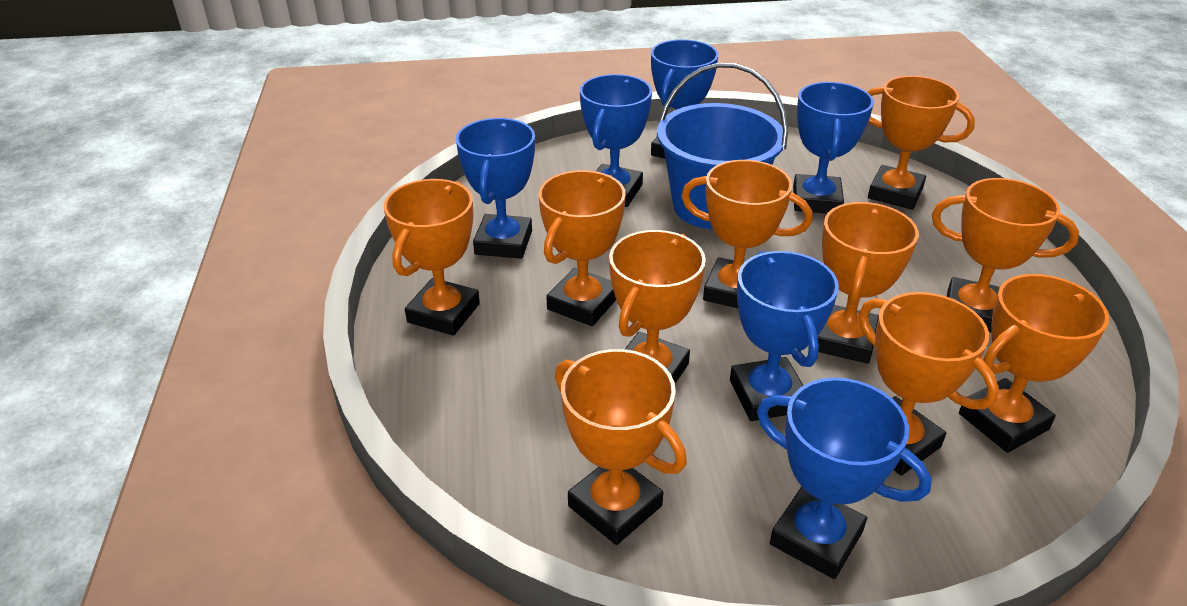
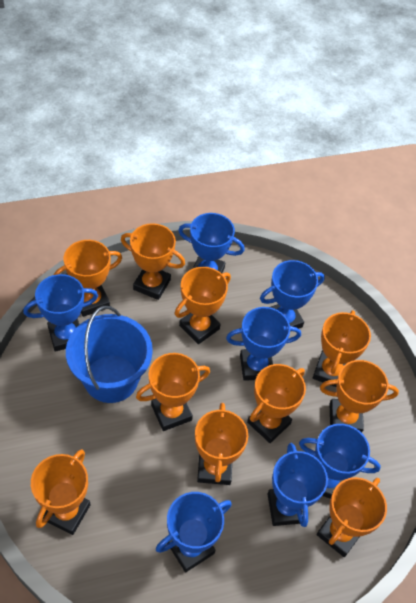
blue trophy: [456,118,535,259] [580,74,652,207] [651,39,718,159] [730,251,839,421] [757,378,932,579] [793,82,874,213] = 6 -> [23,274,98,352] [156,492,232,572] [178,213,245,273] [226,307,301,381] [260,260,325,329] [268,443,328,527] [299,424,381,499] = 7

